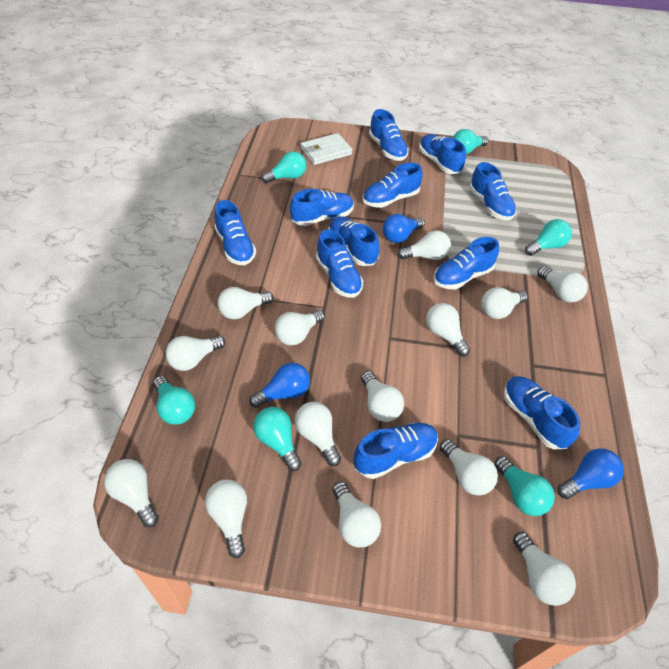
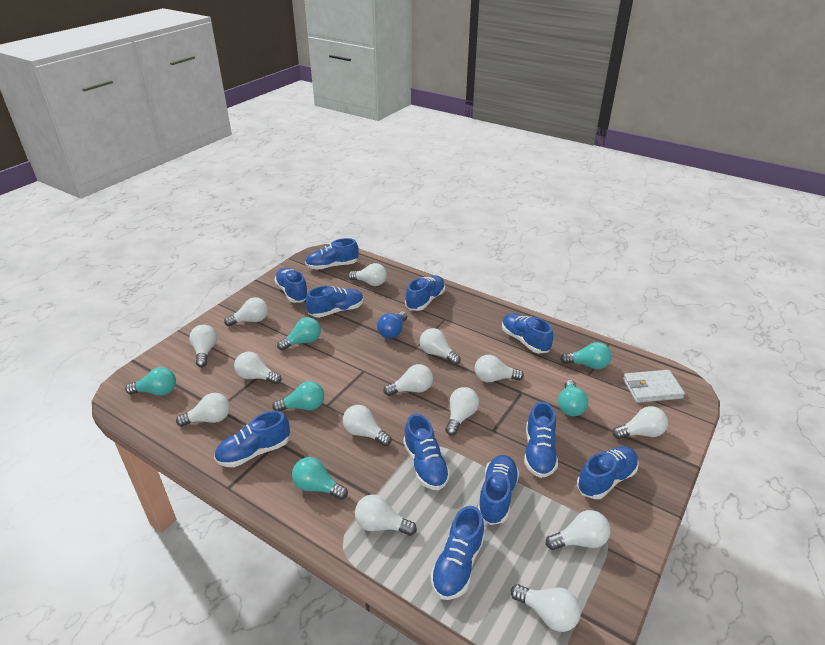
blue light bulb: [249,363,310,408] [382,214,425,243] [558,448,624,499] = 3 -> [377,312,407,339] = 1

